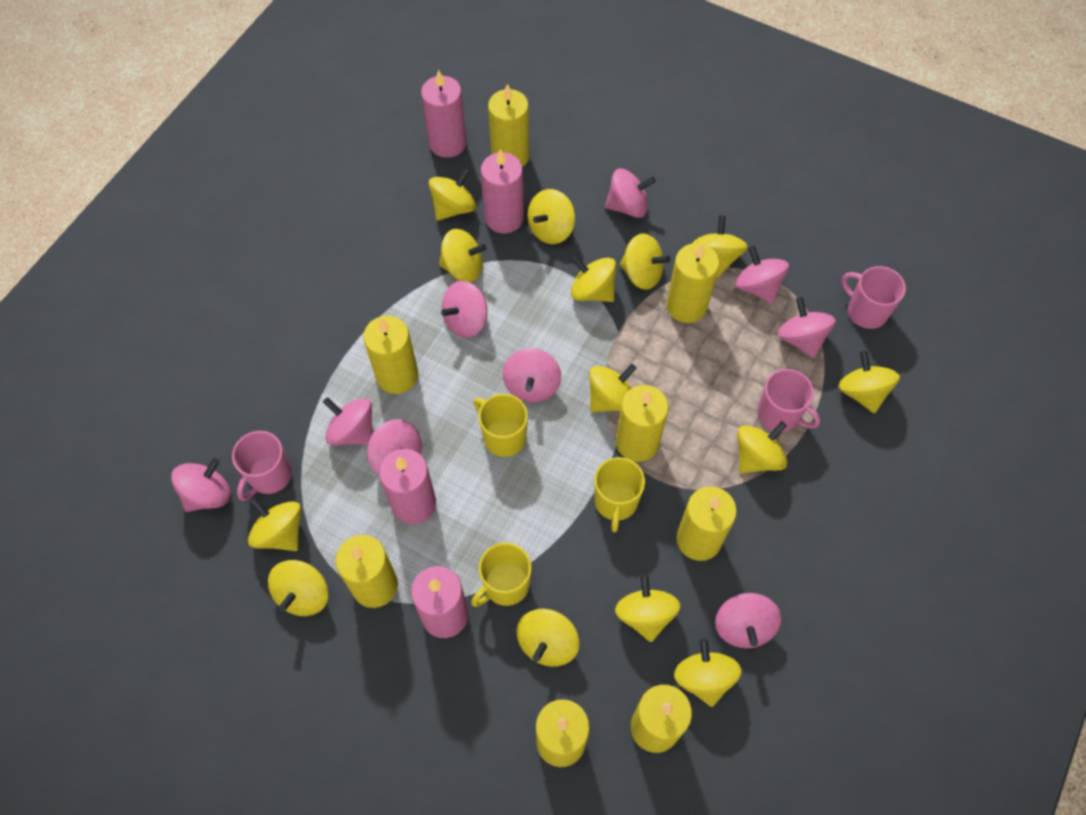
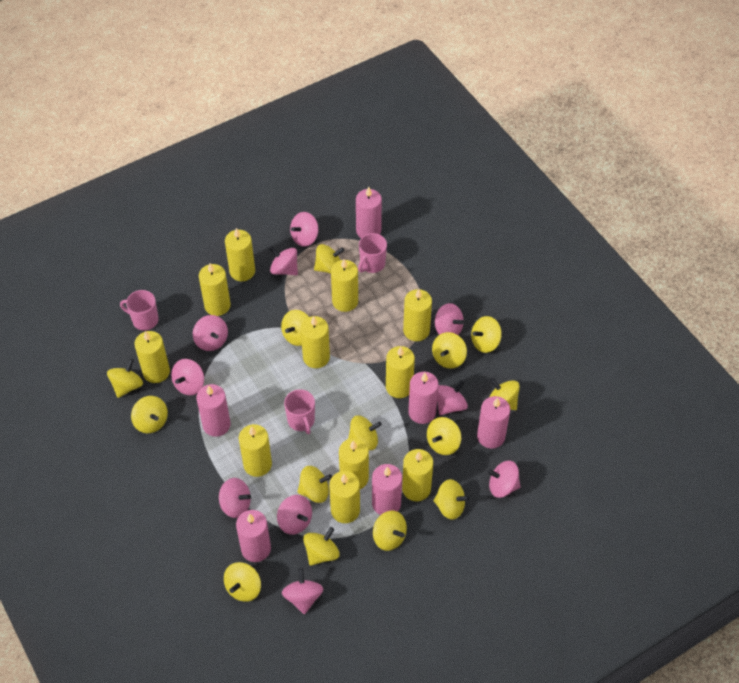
pink candle: [379,449,436,524] [411,566,468,638] [421,70,467,158] [481,149,524,234] = 4 -> [196,384,231,437] [236,510,271,562] [356,187,382,238] [372,464,402,515] [408,372,439,424] [477,396,510,449] = 6
pink spinning top: [171,458,231,512] [323,397,373,446] [367,419,422,475] [441,281,487,338] [503,348,561,402] [605,169,656,218] [715,593,781,648] [735,246,789,304] [778,297,836,358] = 9 -> [171,359,204,395] [193,315,228,351] [219,478,251,518] [269,246,298,275] [277,495,312,535] [282,568,323,614] [290,212,318,247] [435,303,464,335] [437,380,468,415] [487,461,521,498] = 10
yellow candle: [336,535,398,608] [363,315,418,394] [488,84,530,167] [536,699,590,767] [616,385,669,462] [631,685,692,753] [667,243,719,323] [676,486,737,561] = 8 -> [134,331,170,383] [199,263,231,316] [225,228,255,281] [239,424,272,477] [300,316,330,368] [329,471,360,523] [331,259,358,312] [339,438,369,489] [386,346,415,398] [402,449,433,501] [403,289,432,341] = 11
yellow mug: [471,543,532,607] [473,394,528,457] [594,457,645,532] = 3 -> none = 0

